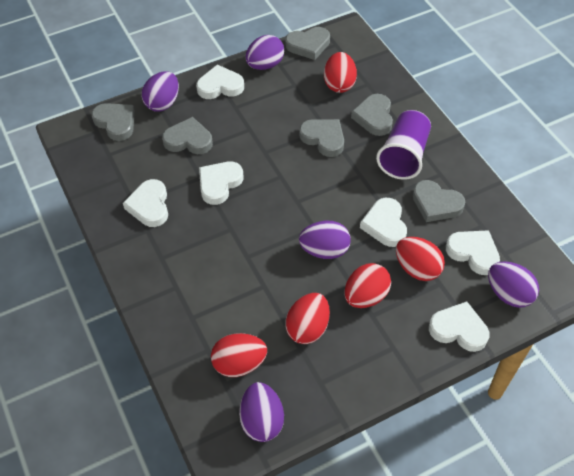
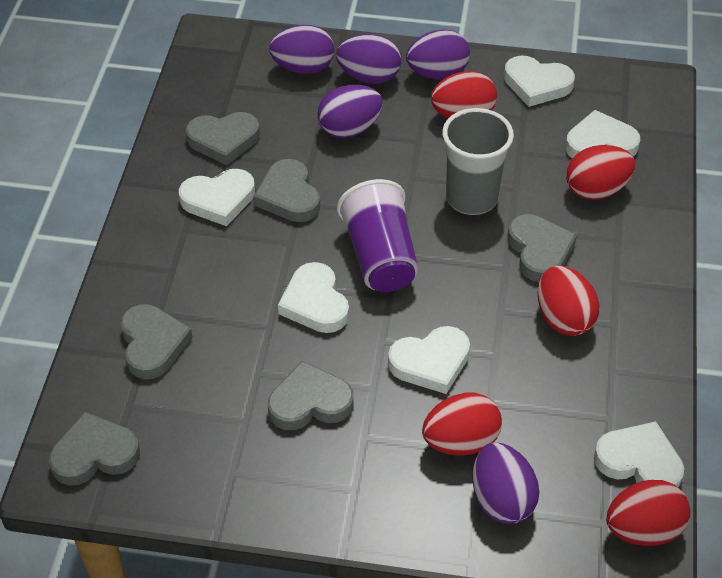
grey cup: none = 0 -> [442,108,514,215] = 1

